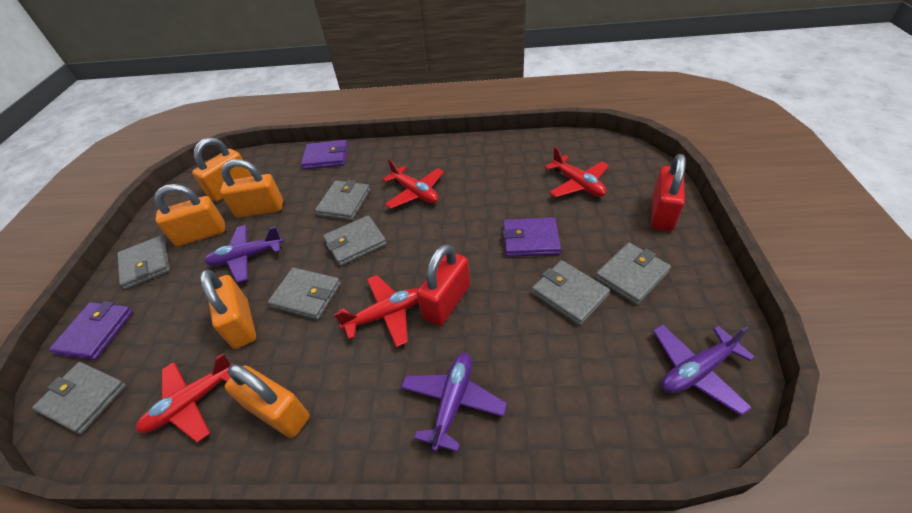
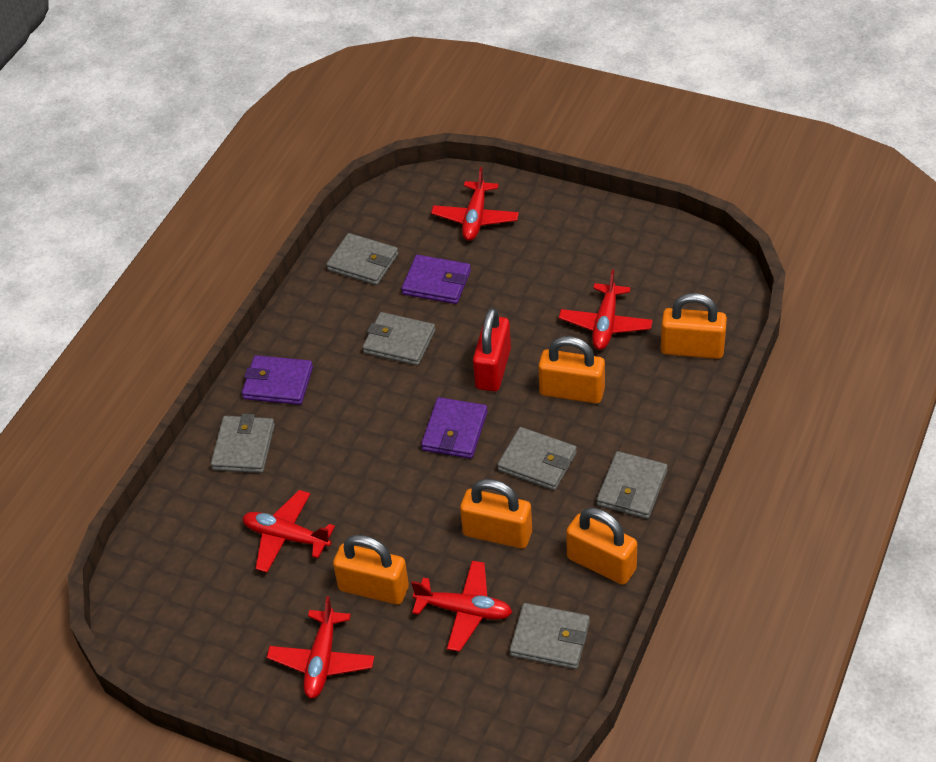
grey wallet: [32,362,126,434] [117,236,170,290] [268,268,341,320] [315,180,370,221] [323,215,387,266] [532,260,610,326] [595,243,671,305] = 7 -> [211,414,275,473] [326,233,399,285] [362,312,436,366] [497,427,577,490] [510,603,590,669] [597,451,668,519] = 6
purple plane: [204,225,283,283] [401,353,507,452] [653,324,755,416] = 3 -> none = 0
red padlock: [417,244,470,326] [651,154,686,231] = 2 -> [473,308,511,391] = 1
red plane: [136,354,233,443] [334,275,418,348] [382,159,444,209] [544,147,609,197] = 4 -> [242,490,335,573] [267,596,374,699] [411,561,512,652] [431,167,519,241] [559,269,653,350] = 5

